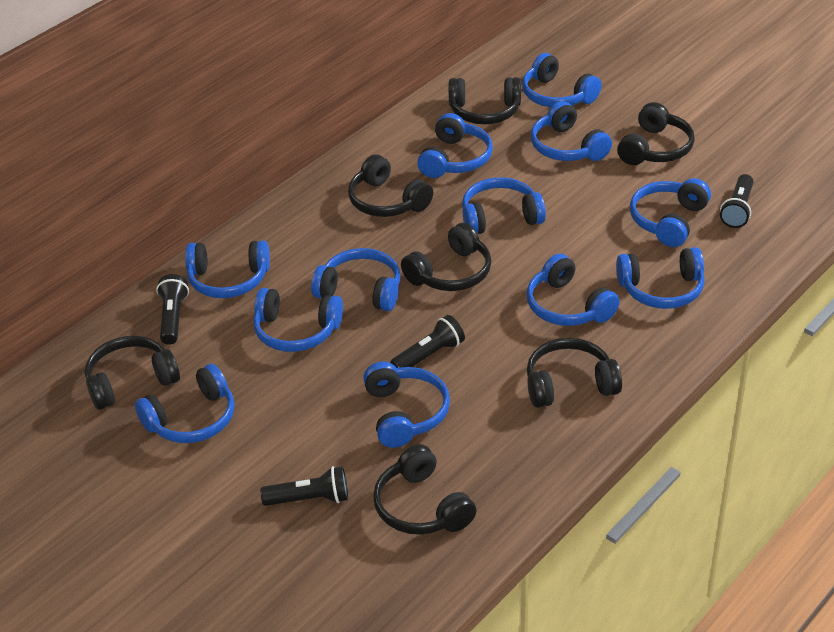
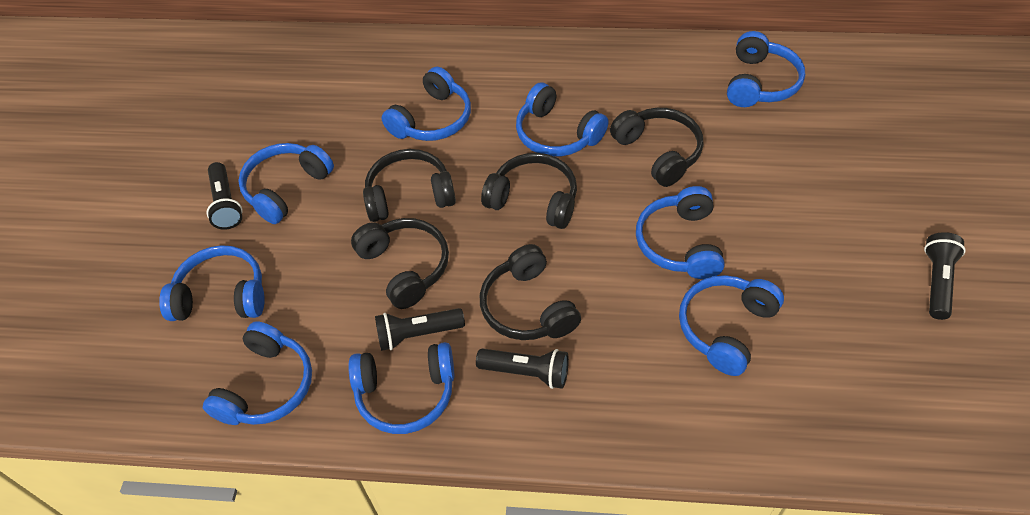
black headphones: [85,336,180,410] [348,154,433,217] [373,444,477,535] [401,223,492,291] [449,77,521,124] [527,338,622,408] [617,102,695,165] = 7 -> [351,218,449,309] [363,149,456,222] [480,244,581,340] [481,153,577,229] [610,108,704,187] = 5
blue headphones: [135,364,235,443] [185,240,270,298] [253,288,343,352] [311,248,400,311] [363,362,450,448] [417,113,493,178] [462,177,546,234] [522,53,602,107] [527,253,620,326] [531,101,612,161] [616,247,705,309] [630,178,711,247] = 12 -> [159,245,265,321] [203,321,312,425] [239,143,334,224] [348,342,455,434] [382,67,471,141] [516,83,609,157] [636,186,725,279] [679,275,784,376] [727,31,805,107] = 9

